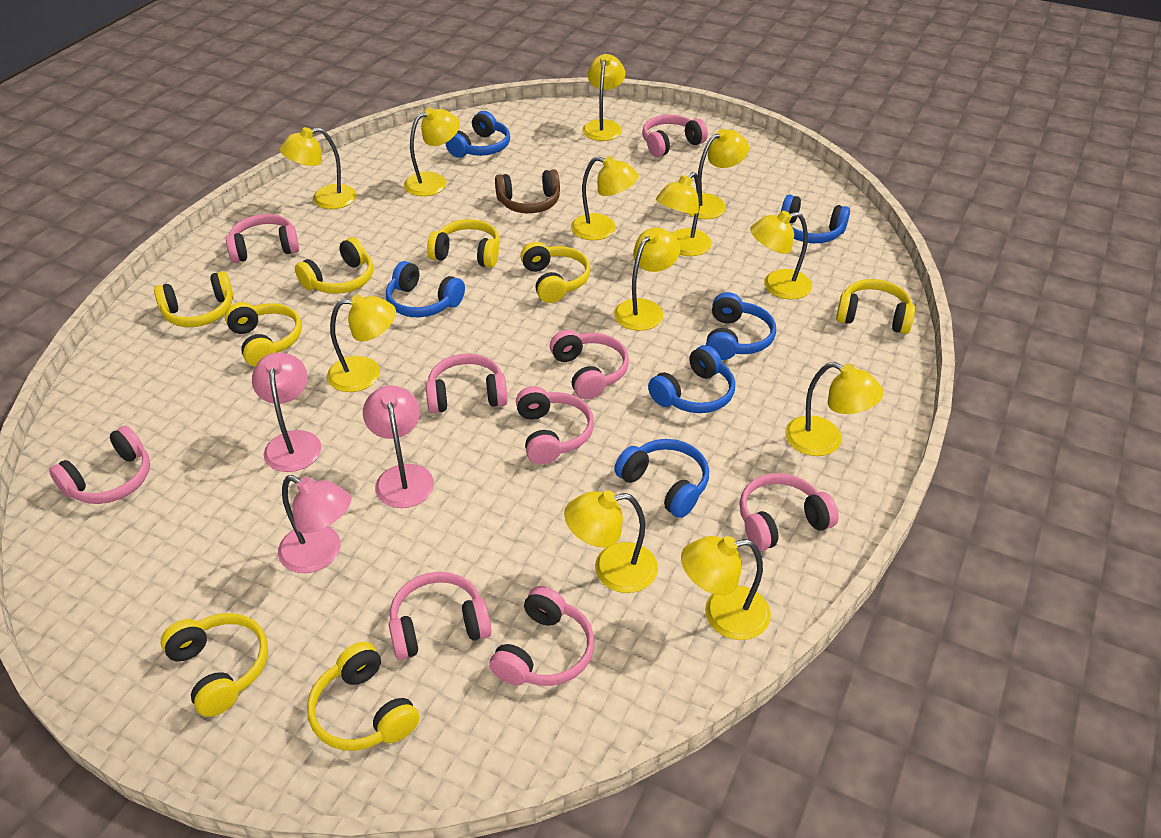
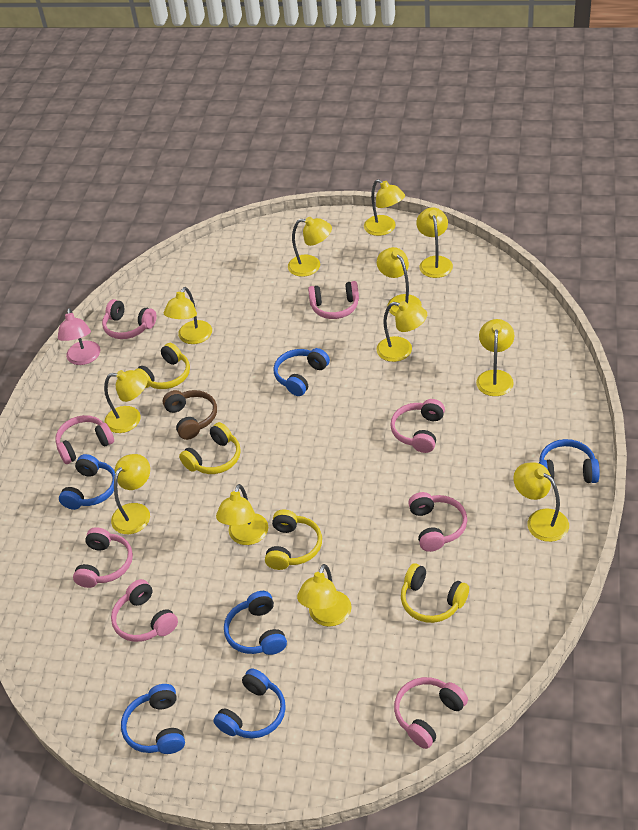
pink headphones: [49,426,150,504] [226,214,299,263] [389,572,492,660] [426,354,508,413] [489,586,594,686] [516,386,594,464] [550,330,629,400] [642,115,708,157] [739,473,839,551] = 9 -> [55,415,114,464] [73,527,133,588] [102,299,157,339] [111,579,178,642] [308,281,359,319] [390,399,445,453] [394,677,468,749] [408,492,467,552] = 8
pink lamp: [252,353,321,472] [278,475,351,573] [363,385,434,508] = 3 -> [58,308,100,365] = 1
yellow headphones: [154,271,234,327] [161,613,268,717] [225,302,302,367] [295,237,373,294] [307,642,419,751] [427,219,500,268] [520,242,590,303] [836,279,915,334] = 8 -> [134,343,190,389] [179,422,241,474] [265,510,322,570] [401,563,469,623] = 4

